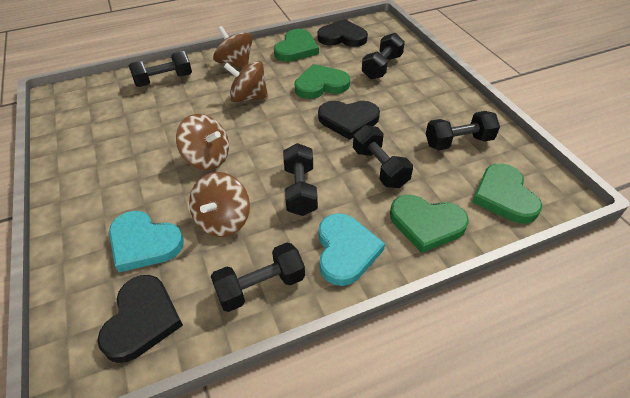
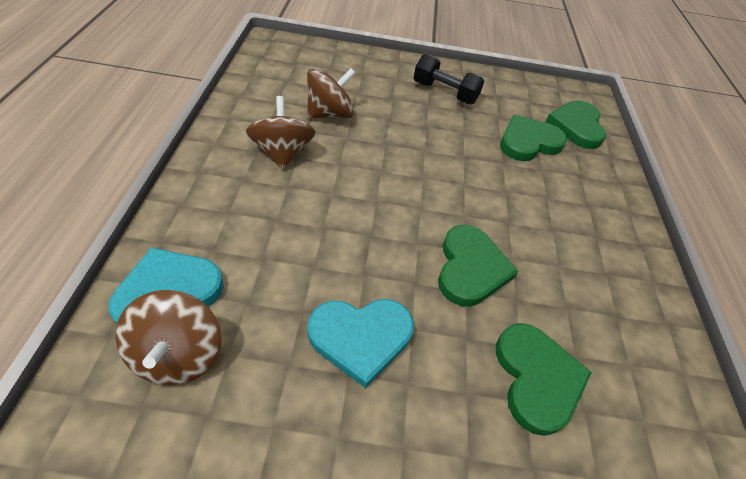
black dumbbell: [129,51,192,87] [211,242,305,312] [283,143,318,216] [353,125,413,188] [362,33,405,80] [426,111,500,150] = 6 -> [414,54,484,104] = 1
black heart: [97,275,183,363] [317,19,368,47] [318,101,380,140] = 3 -> none = 0
brown spinning top: [176,114,229,170] [189,172,250,237] [213,26,253,69] [224,60,268,102] = 4 -> [115,290,222,385] [246,96,316,170] [307,68,356,118] = 3

